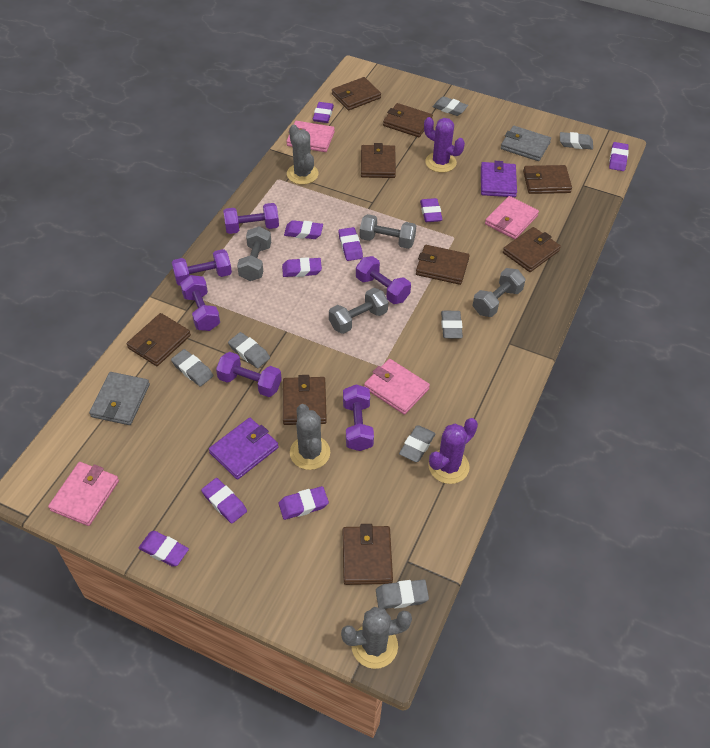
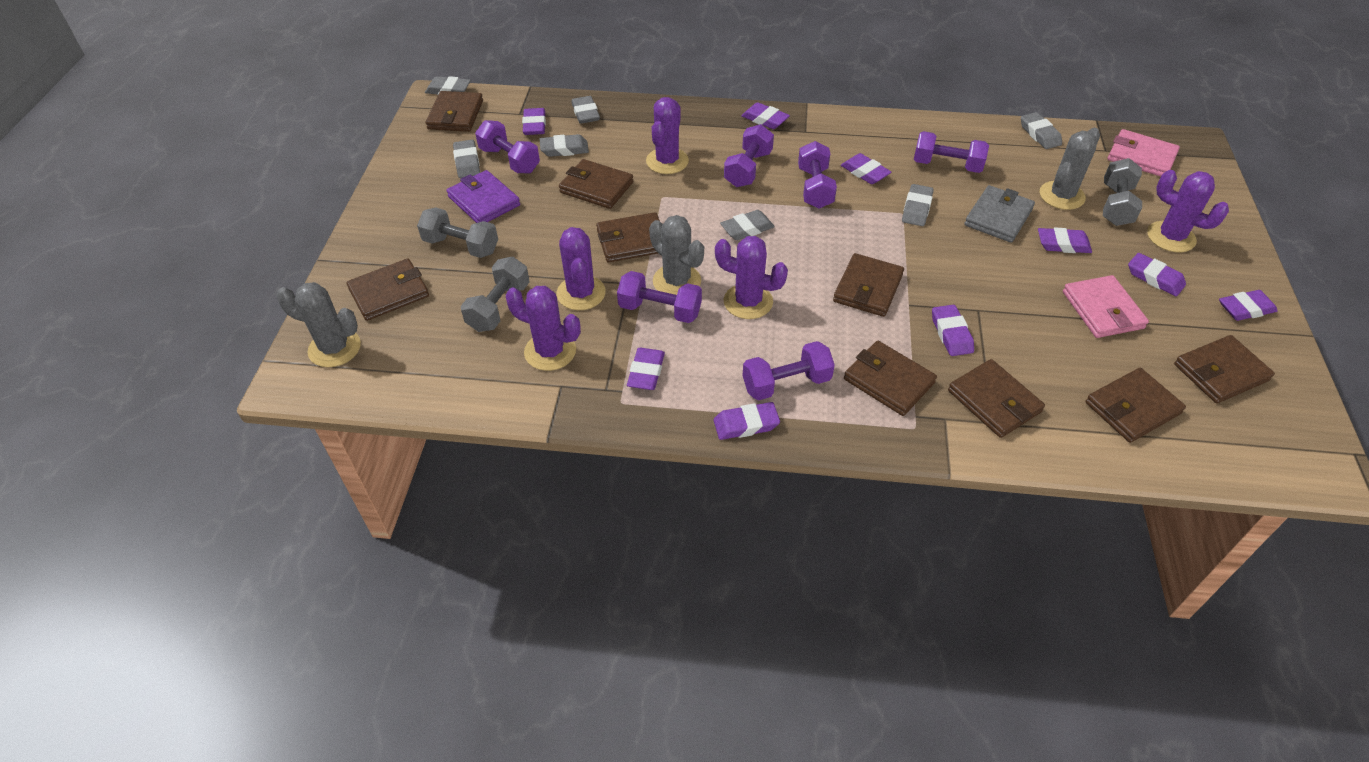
grey dumbbell: [237,226,271,281] [329,288,388,334] [360,214,416,249] [473,268,525,317] = 4 -> [417,207,498,258] [461,257,530,332] [1103,158,1142,226] = 3
grey wallet: [89,372,150,425] [501,126,551,161] = 2 -> [965,185,1035,243] = 1
pink wallet: [48,462,119,526] [287,121,335,152] [364,359,430,415] [485,196,539,240] = 4 -> [1063,275,1149,338] [1108,129,1180,177] = 2
purple cactus: [424,117,465,173] [429,418,478,484] = 2 -> [506,286,581,371] [556,227,606,310] [646,97,689,174] [715,236,788,319] [1147,170,1229,252] = 5
purple wallet: [209,418,279,480] [481,161,517,197] = 2 -> [446,170,520,223] = 1

